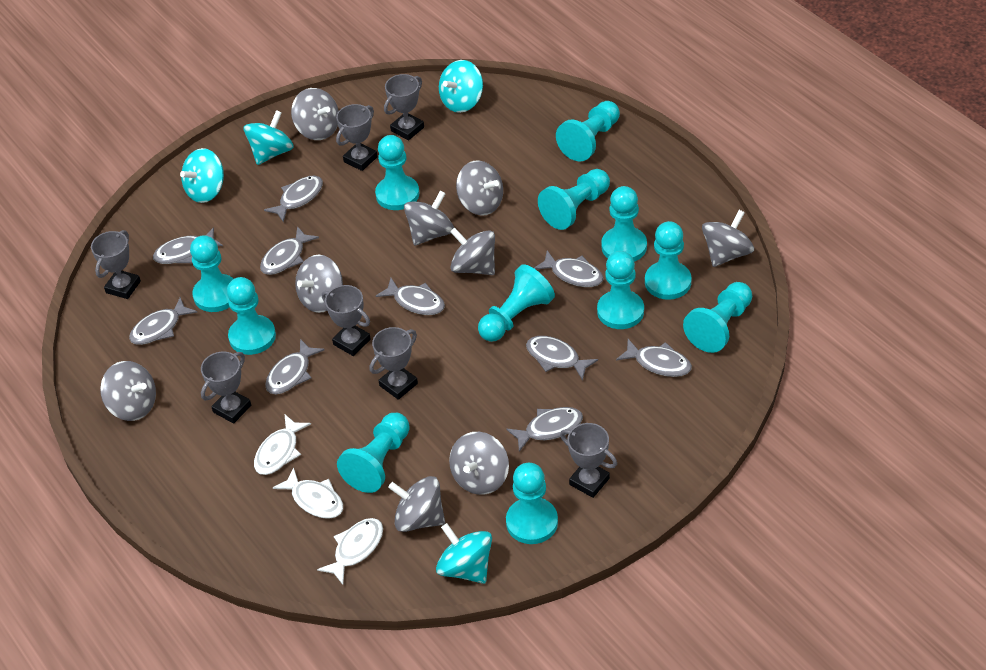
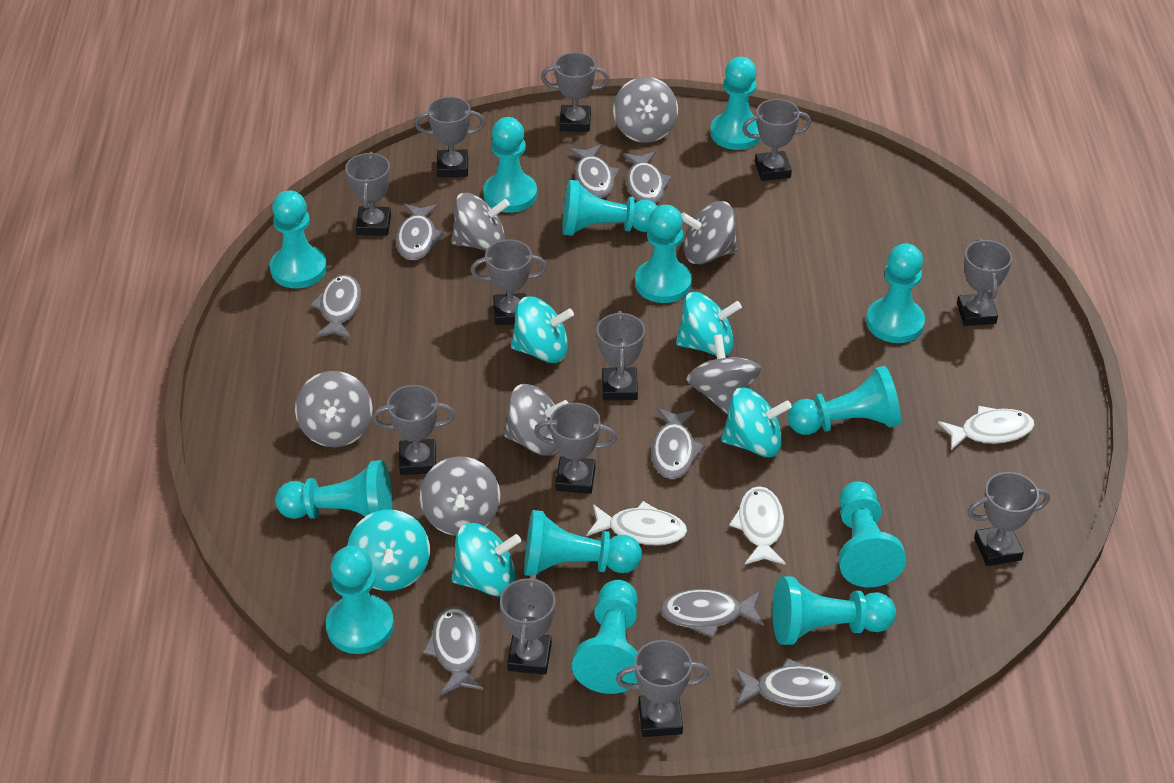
grey fish: [129,297,198,345] [153,227,223,264] [260,226,319,275] [264,176,323,223] [265,339,324,394] [376,278,445,315] [506,407,583,452] [526,336,598,380] [534,250,603,287] [616,339,692,377] = 10 -> [310,275,361,339] [396,204,445,260] [423,606,484,695] [569,144,619,198] [623,151,672,203] [652,408,705,479] [660,589,764,638] [735,658,842,707] = 8
grey spinning top: [100,361,156,421] [291,88,339,140] [295,255,343,313] [388,476,445,532] [404,191,454,246] [449,432,509,495] [450,228,495,275] [456,160,503,216] [702,210,754,267] = 9 -> [295,371,372,447] [420,456,500,536] [451,193,510,251] [504,384,568,456] [613,77,678,143] [681,201,738,264] [686,334,761,415] = 7
grey trophy: [91,230,141,299] [201,352,251,424] [322,285,371,356] [336,104,378,171] [370,327,418,400] [384,74,424,140] [560,423,617,498] = 7 -> [345,152,391,235] [372,385,455,475] [415,96,485,177] [471,239,547,325] [500,574,555,675] [534,403,617,494] [541,52,609,132] [596,311,645,400] [616,640,709,737] [742,99,811,181] [957,238,1012,326] [967,472,1050,566] = 12
turquoise pawn: [190,235,234,312] [227,277,276,355] [337,413,410,493] [375,135,419,210] [478,264,555,342] [506,463,558,544] [538,169,610,230] [556,101,620,161] [597,251,644,329] [601,186,647,262] [645,221,692,300] [683,282,752,353] = 12 -> [270,190,327,288] [275,460,392,519] [326,546,394,654] [483,117,537,213] [524,510,642,576] [562,180,658,236] [572,580,638,694] [635,205,692,303] [710,57,761,150] [772,576,896,645] [788,366,901,435] [838,481,906,587] [866,243,925,343] = 13
turquoise spinning top: [180,148,224,203] [244,110,294,165] [436,523,492,584] [439,60,483,113] = 4 -> [347,510,430,591] [452,523,521,597] [511,296,574,363] [676,292,742,356] [721,387,792,457] = 5

